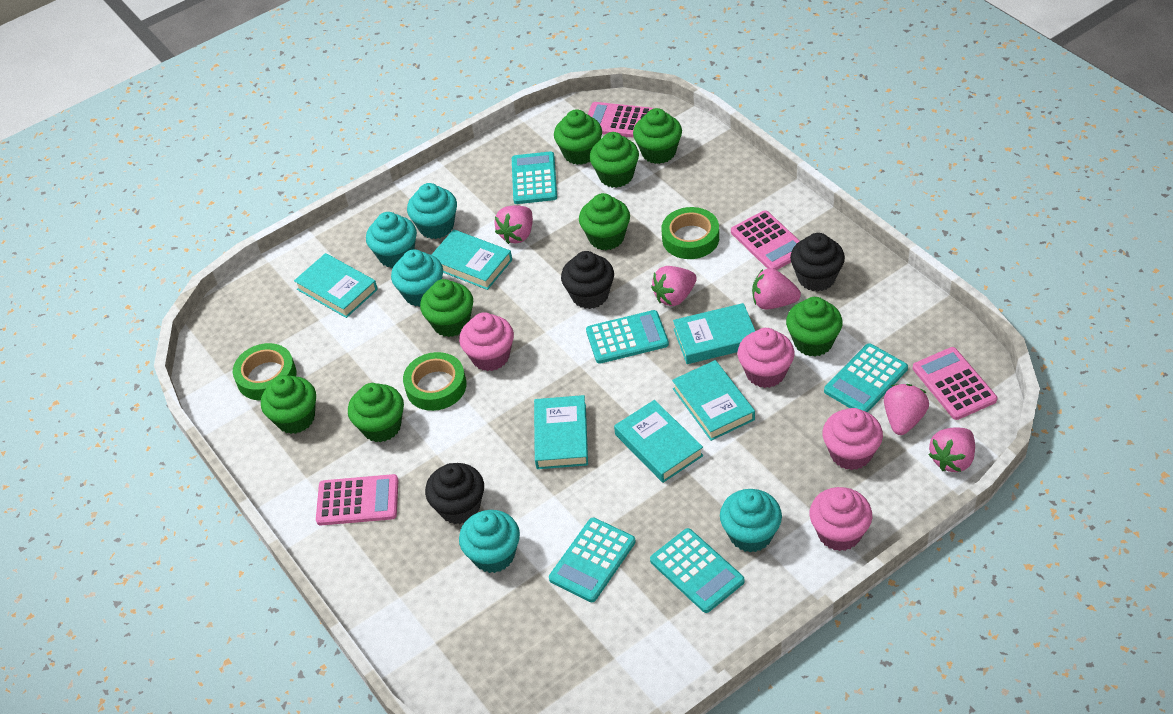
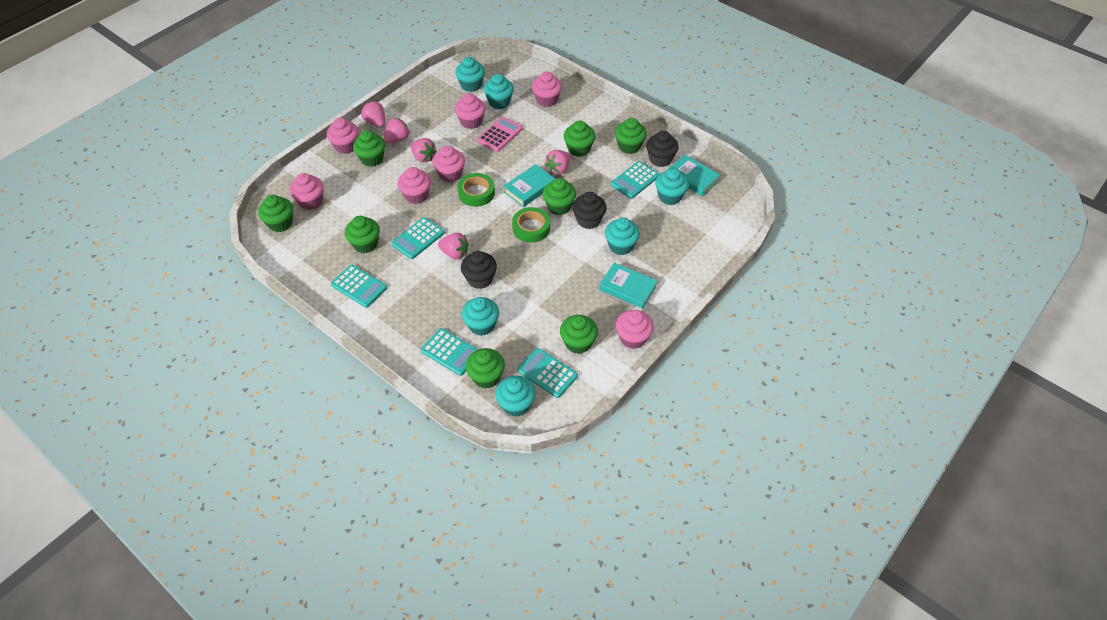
green tape: [233,343,296,400] [403,352,466,411] [662,207,719,259] = 3 -> [457,173,495,207] [512,207,550,243] = 2
pink calculator: [316,474,399,525] [588,102,654,138] [731,210,800,270] [913,347,997,420] = 4 -> [477,117,523,152] = 1
pink cupcake: [459,312,514,371] [737,328,794,388] [810,487,872,551] [823,408,883,470] = 4 -> [290,173,324,210] [327,118,359,154] [398,167,431,204] [432,146,465,182] [455,93,486,129] [532,71,562,107] [616,310,654,349] = 7
turquoise book: [294,253,378,318] [431,229,512,290] [534,395,588,469] [614,400,704,483] [672,360,755,441] [673,303,755,364] = 6 -> [503,164,555,207] [599,263,657,309] [668,155,720,196] = 3
turquoise cupcake: [366,212,417,268] [391,249,443,307] [407,183,457,239] [459,510,520,573] [720,489,782,553] = 5 -> [455,57,485,92] [462,297,499,336] [483,74,514,109] [495,376,536,417] [605,217,640,255] [655,168,689,205] = 6

